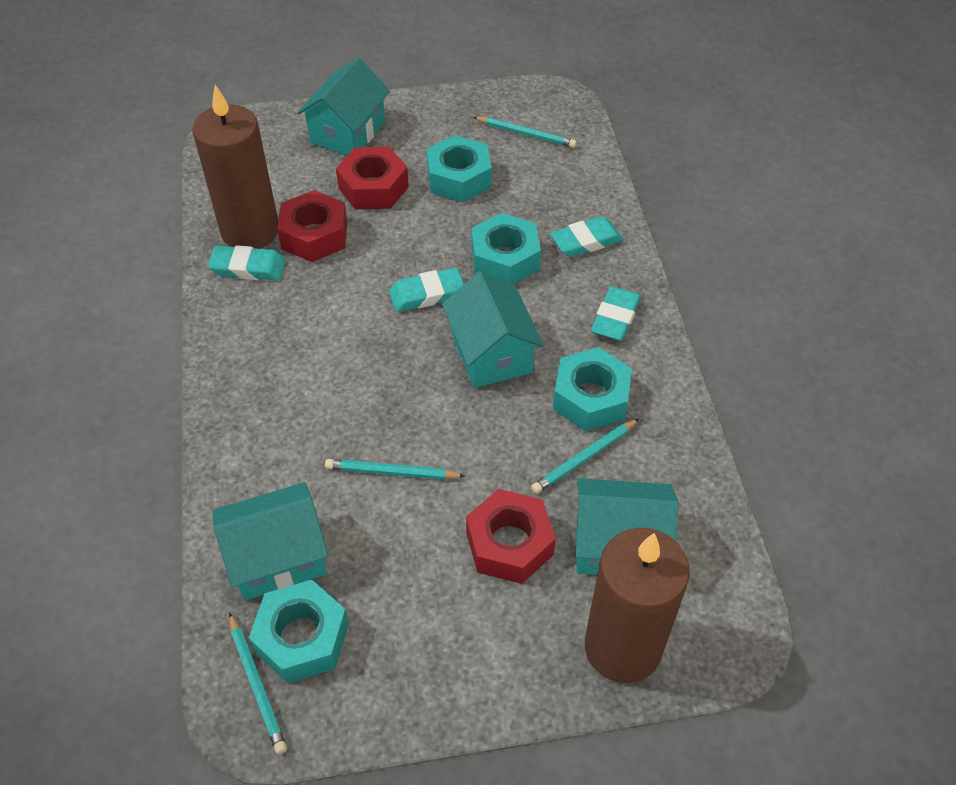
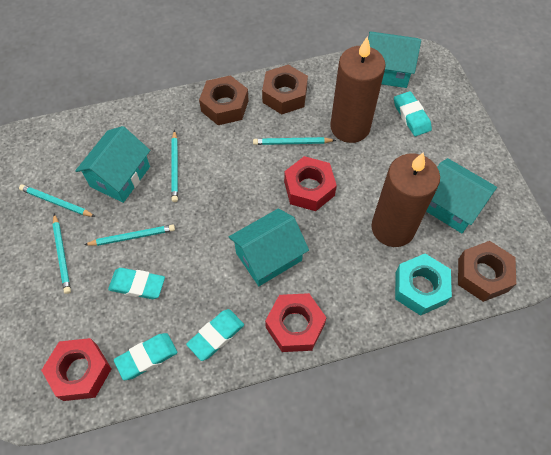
brown nut: none = 0 -> [199,75,249,125] [262,65,308,114] [458,241,516,302] = 3
turquoise nut: [249,580,349,684] [426,135,492,202] [471,213,541,284] [553,347,632,431] = 4 -> [395,254,452,316] = 1
turquoise pencil: [229,612,287,754] [325,459,465,480] [473,117,577,148] [531,419,639,494] = 4 -> [19,184,95,217] [53,213,71,294] [84,225,175,246] [171,130,178,202] [253,137,336,145] = 5

